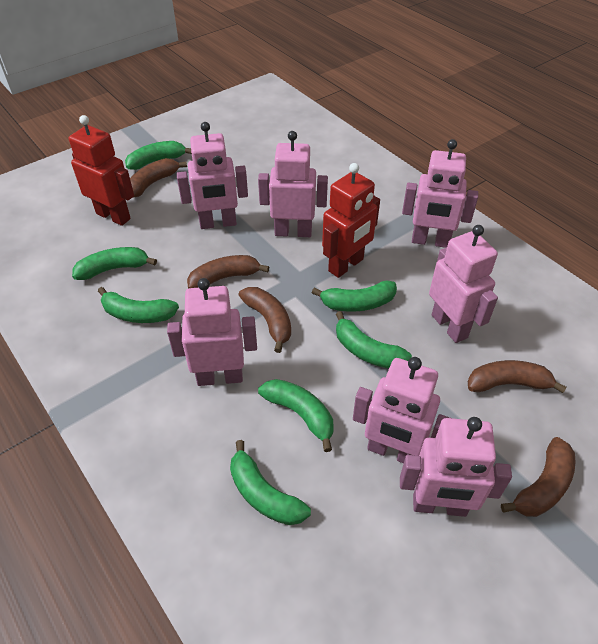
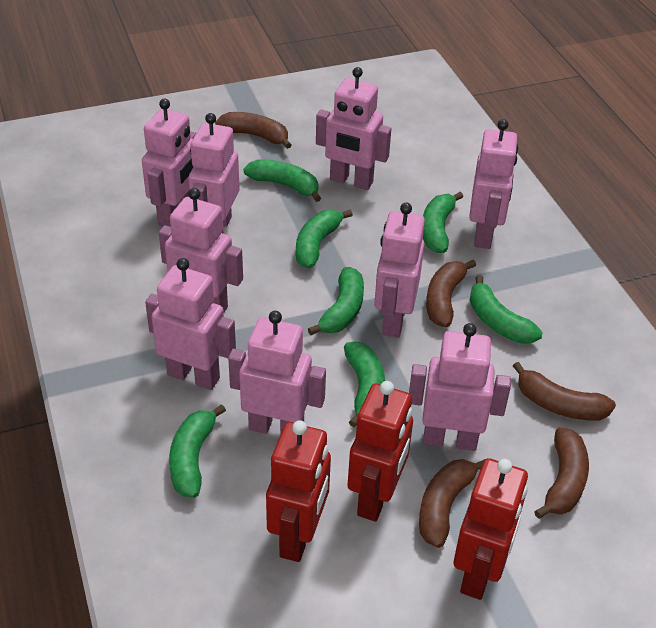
pink robot: [167,278,257,386] [177,122,248,229] [258,131,328,237] [353,357,450,463] [400,417,512,517] [402,139,478,248] [429,225,498,343] = 7 -> [142,99,196,227] [145,258,236,390] [159,188,243,312] [189,113,240,233] [228,311,326,435] [316,67,391,190] [374,203,425,337] [409,323,511,451] [469,119,518,249] = 9
red robot: [69,115,134,226] [322,163,380,278] = 2 -> [266,420,331,562] [347,381,413,522] [454,458,528,600] = 3

